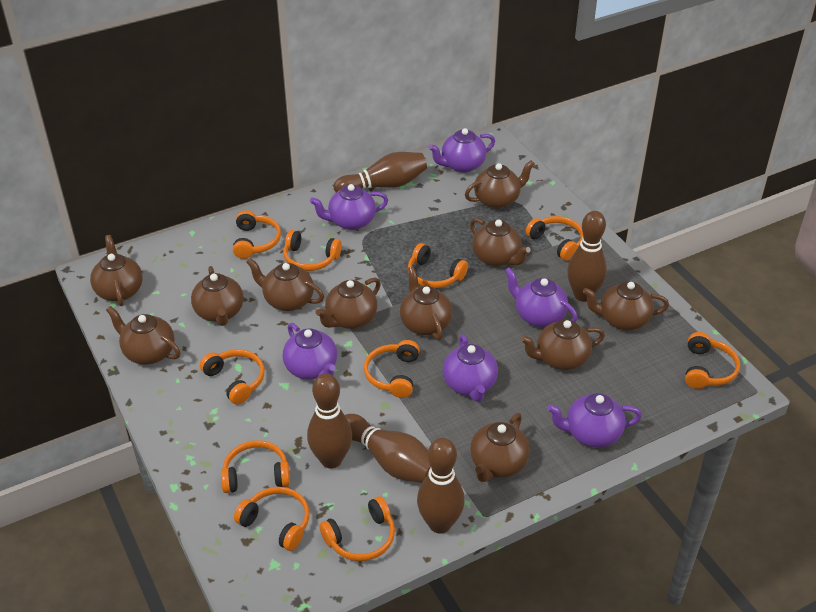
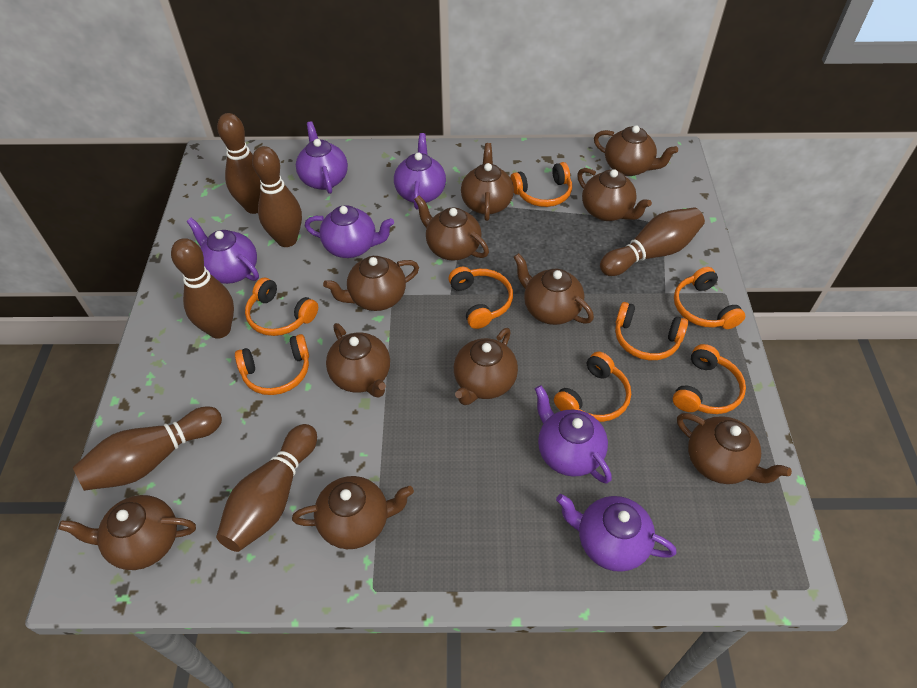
brown bowling pin: [307,373,352,469] [334,152,427,192] [345,414,431,483] [417,438,465,534] [567,211,607,302] = 5 -> [73,407,222,491] [171,238,234,339] [216,424,317,552] [217,113,261,214] [252,146,302,247] [600,208,705,276] = 6
orange headphones: [200,349,265,405] [221,440,290,493] [233,210,281,259] [234,487,310,551] [283,230,342,271] [319,496,395,561] [364,340,420,398] [408,243,468,288] [526,216,583,261] [685,332,740,389] = 10 -> [235,334,309,395] [245,278,318,336] [449,267,513,329] [510,162,572,207] [554,352,631,422] [615,302,688,360] [673,344,746,414] [674,267,745,329] = 8

